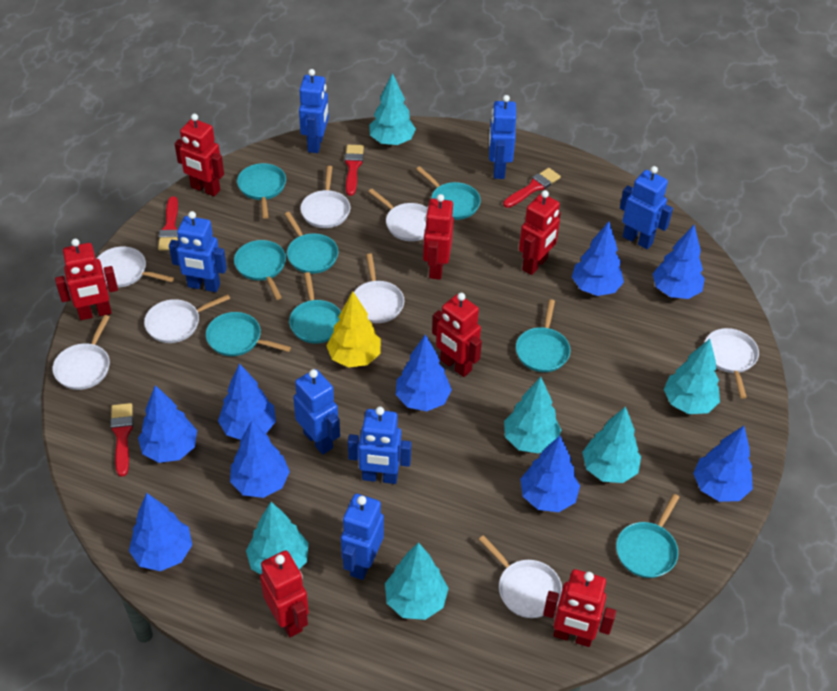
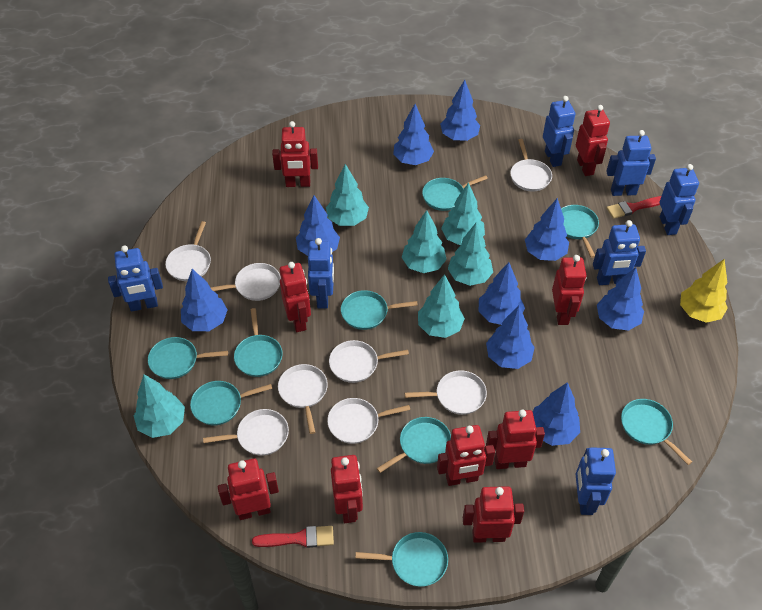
red brush: [111,403,133,477] [158,196,178,250] [345,145,364,196] [503,168,561,208] = 4 -> [252,526,334,548] [607,196,661,219] = 2
red robot: [55,239,118,320] [175,114,224,196] [260,550,309,637] [423,194,454,280] [432,293,482,377] [519,190,561,275] [543,569,616,647] = 7 -> [218,458,279,520] [272,121,318,187] [280,262,311,332] [331,455,363,523] [437,425,495,486] [463,486,524,543] [486,410,545,469] [552,255,587,325] [576,105,610,176] = 9
turquoise pan: [206,312,291,356] [234,240,286,300] [237,163,286,219] [285,212,338,274] [289,272,341,344] [416,166,481,220] [516,299,570,372] [616,494,679,578] = 8 -> [148,337,228,379] [190,381,272,426] [234,308,283,377] [341,290,418,330] [355,532,448,587] [377,417,451,473] [422,175,488,211] [561,205,599,258] [621,399,692,465] = 9

